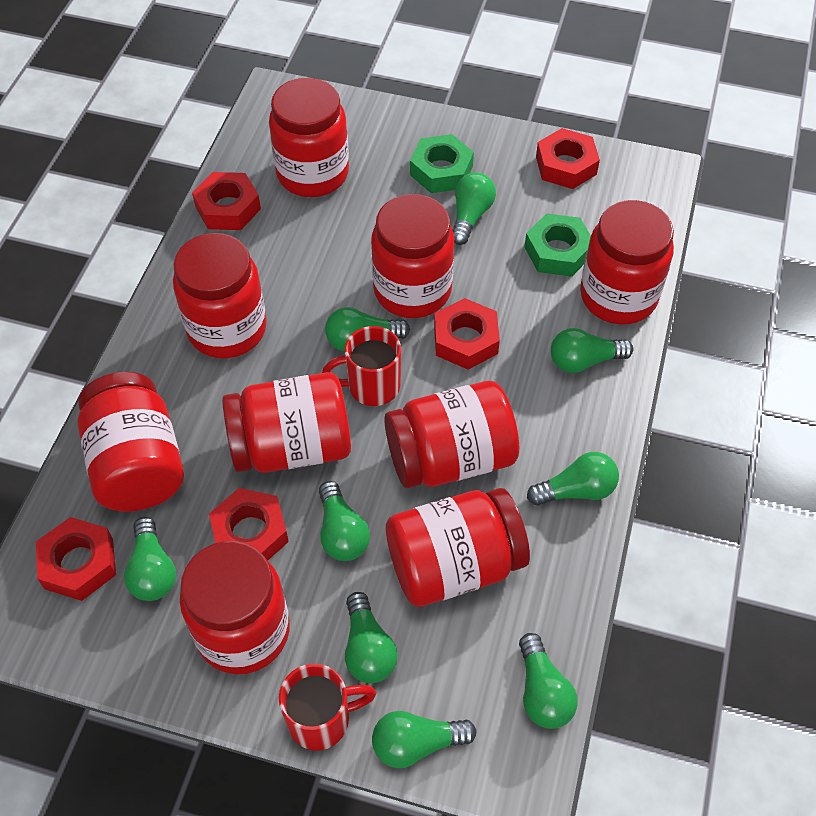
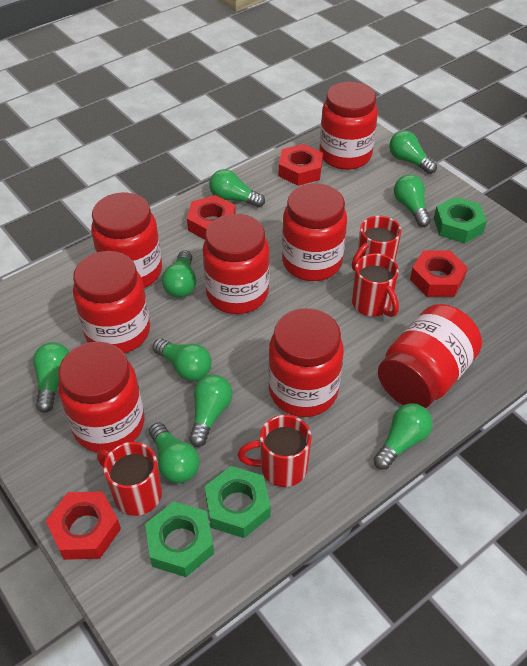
green nut: [410,134,474,193] [524,213,591,277] = 2 -> [145,501,214,577] [205,466,271,538] [434,197,487,243] = 3
red jar: [78,372,184,512] [173,233,267,358] [180,541,290,674] [222,372,351,473] [269,78,349,197] [371,194,454,318] [384,381,519,488] [386,488,530,607] [580,200,674,325] = 9 -> [58,342,144,452] [73,251,150,353] [91,192,162,288] [203,214,270,314] [268,308,344,417] [282,183,347,281] [320,81,378,170] [378,304,482,408] = 8
red mug: [279,663,376,751] [322,326,401,406] = 2 -> [97,442,162,516] [238,415,311,487] [352,216,401,271] [352,253,399,317] = 4
red nut: [36,517,116,601] [192,172,261,230] [209,488,289,560] [434,298,500,370] [536,128,600,189] = 5 -> [46,491,121,560] [187,195,236,240] [279,144,323,186] [410,250,468,297] = 4

